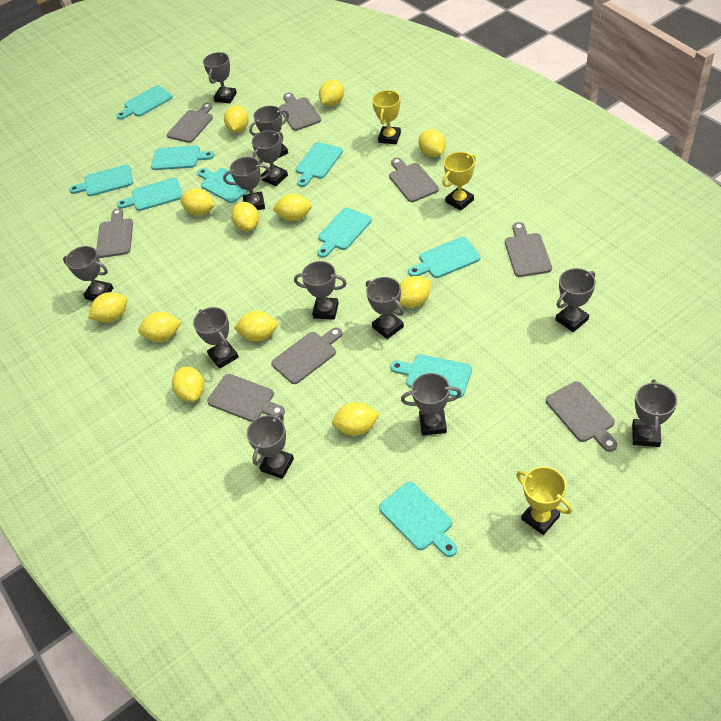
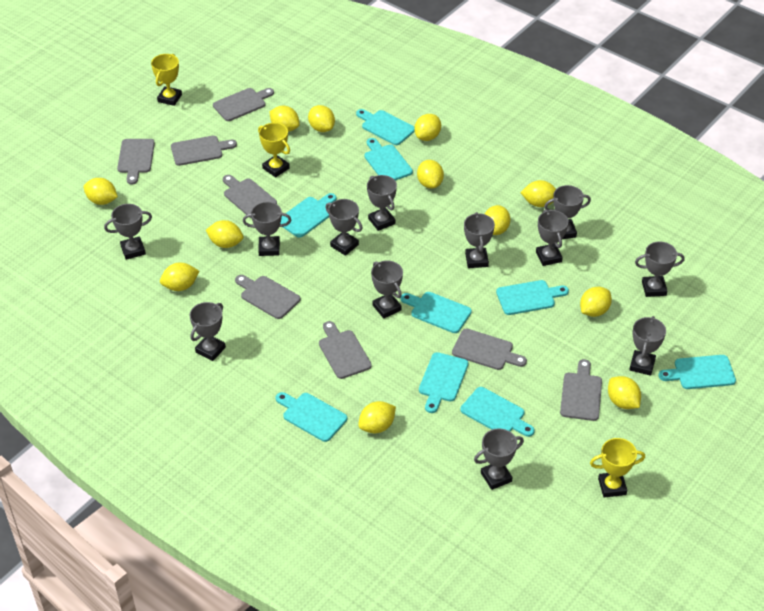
turquoise cutting board: [69,165,133,196] [116,85,173,120] [117,178,182,211] [151,145,214,170] [197,168,249,203] [296,142,343,187] [317,208,372,258] [379,482,457,557] [390,354,472,398] [408,237,481,278] = 10 -> [276,392,347,442] [280,193,337,238] [356,109,415,145] [364,138,413,181] [401,292,472,333] [419,352,468,413] [460,387,535,437] [496,280,569,315] [659,355,736,389] = 9

